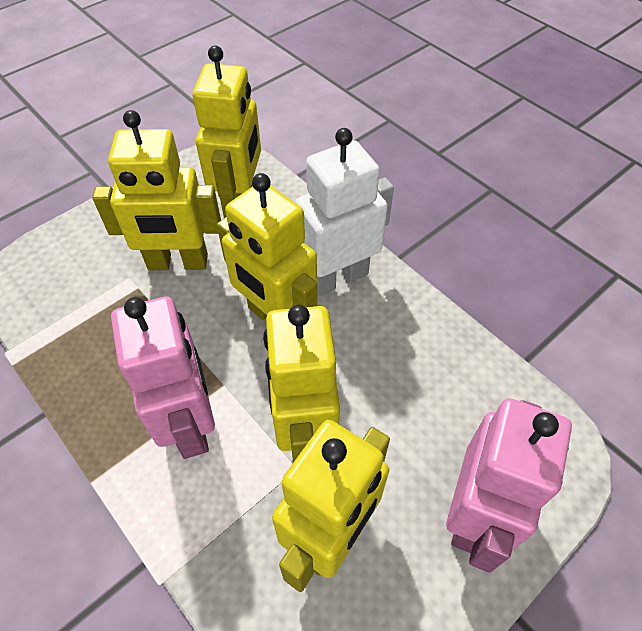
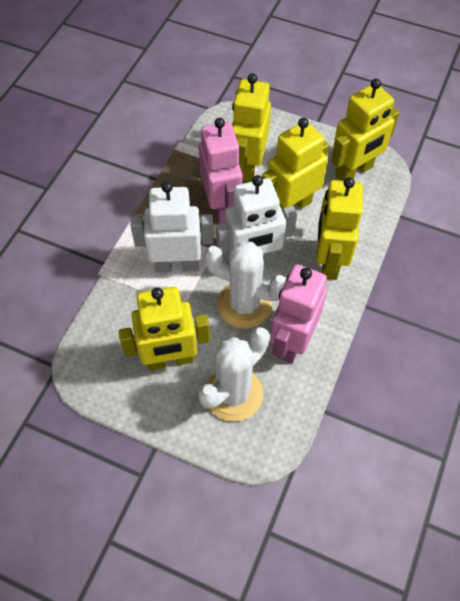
white cactus: none = 0 -> [198,327,270,422] [204,242,286,329] = 2
white robot: [295,128,394,296] = 1 -> [130,182,214,272] [216,175,297,263] = 2

